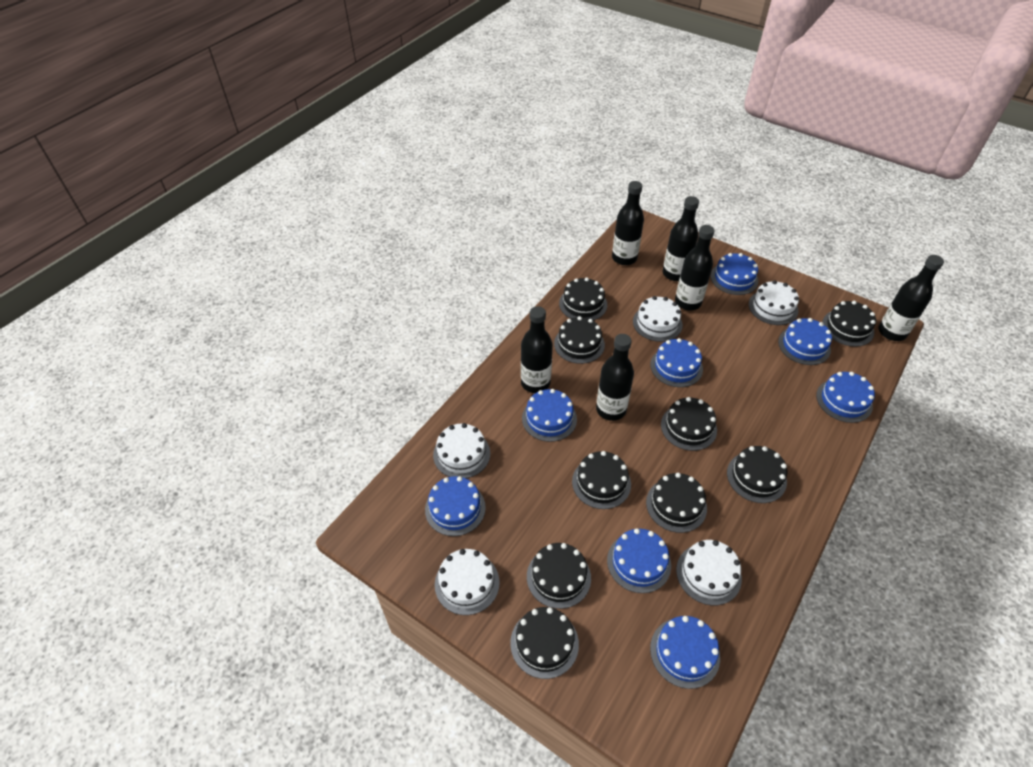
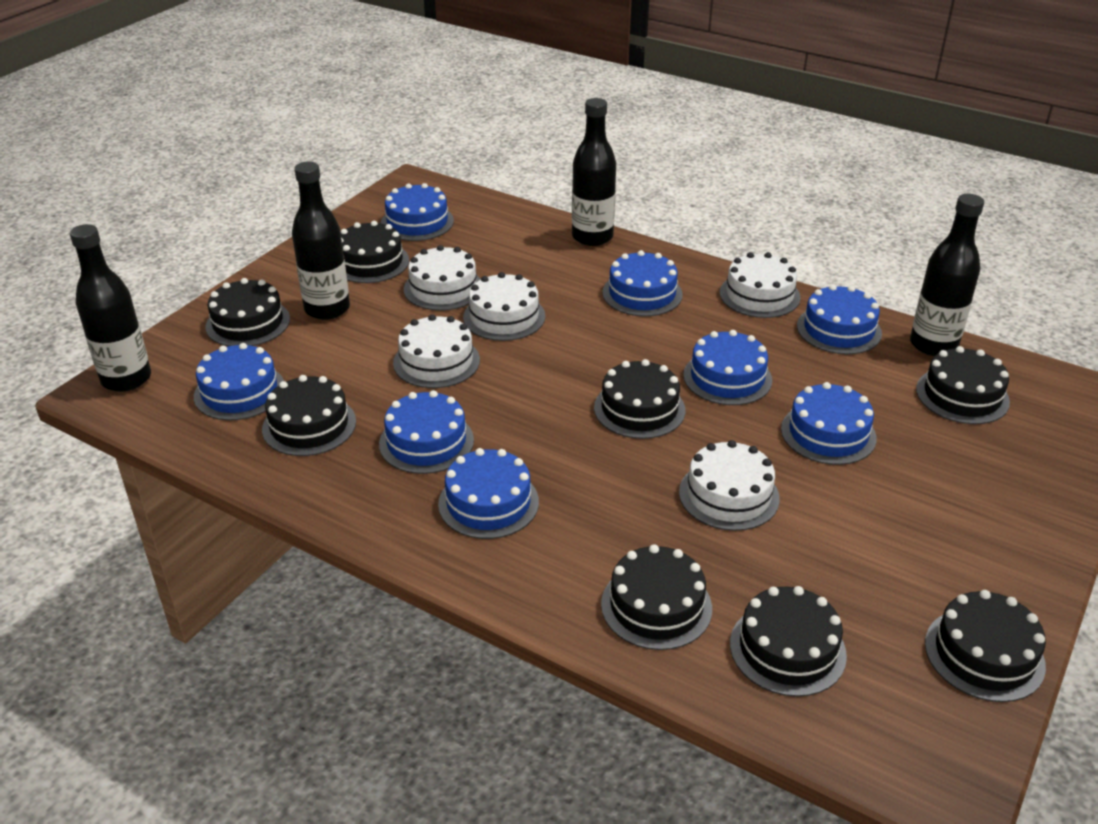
black bottle: [521,306,553,393] [596,334,634,421] [612,181,644,265] [663,196,699,281] [675,225,715,310] [879,255,944,341] = 6 -> [70,224,151,392] [292,161,350,320] [572,98,616,246] [910,194,984,356] = 4
black cake: [510,607,579,679] [527,543,591,609] [554,316,605,364] [559,278,607,320] [572,451,631,509] [646,473,707,533] [661,397,717,451] [727,446,787,503] [822,301,876,347] = 9 -> [205,278,290,346] [262,375,356,456] [341,221,409,283] [594,359,685,439] [601,544,712,650] [730,586,847,697] [916,346,1010,424] [925,590,1046,702] = 8

